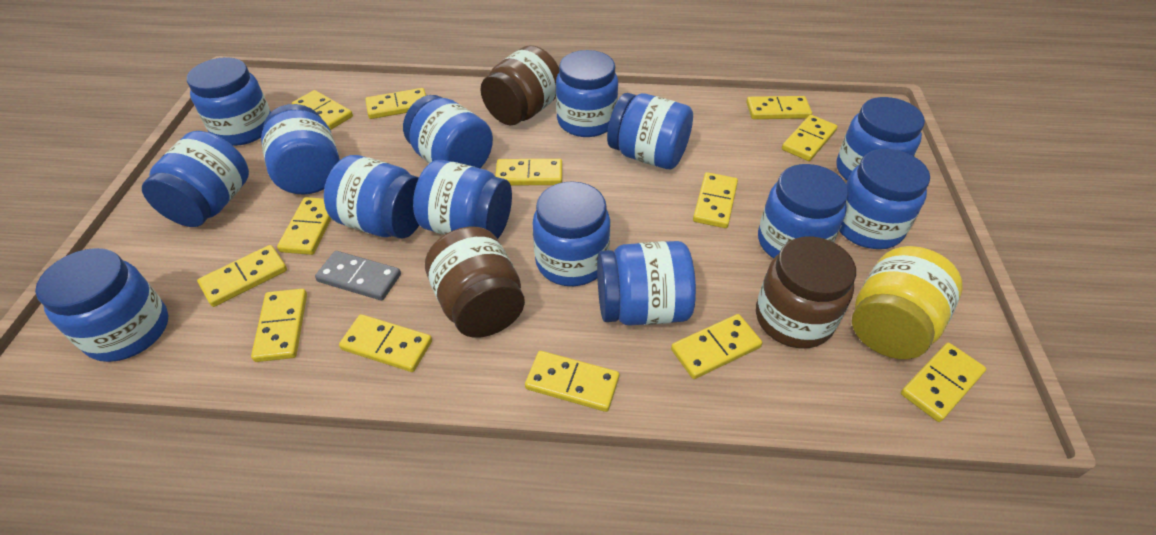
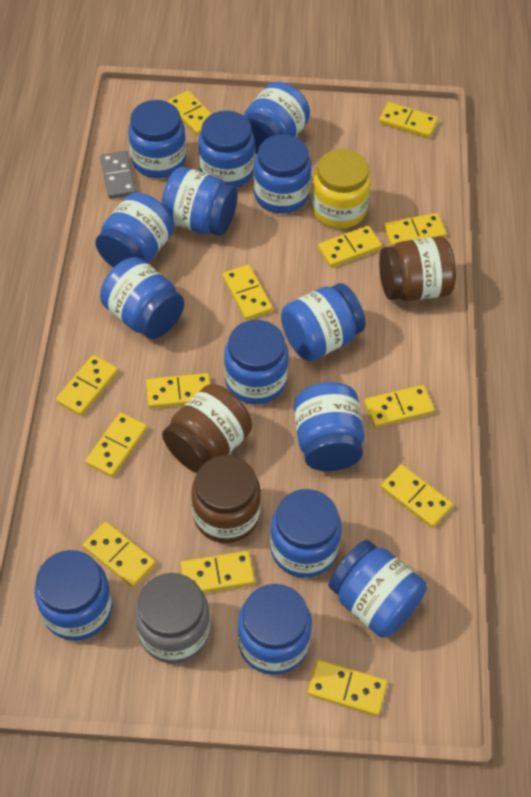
grey jar: none = 0 -> [135,573,210,664] = 1

